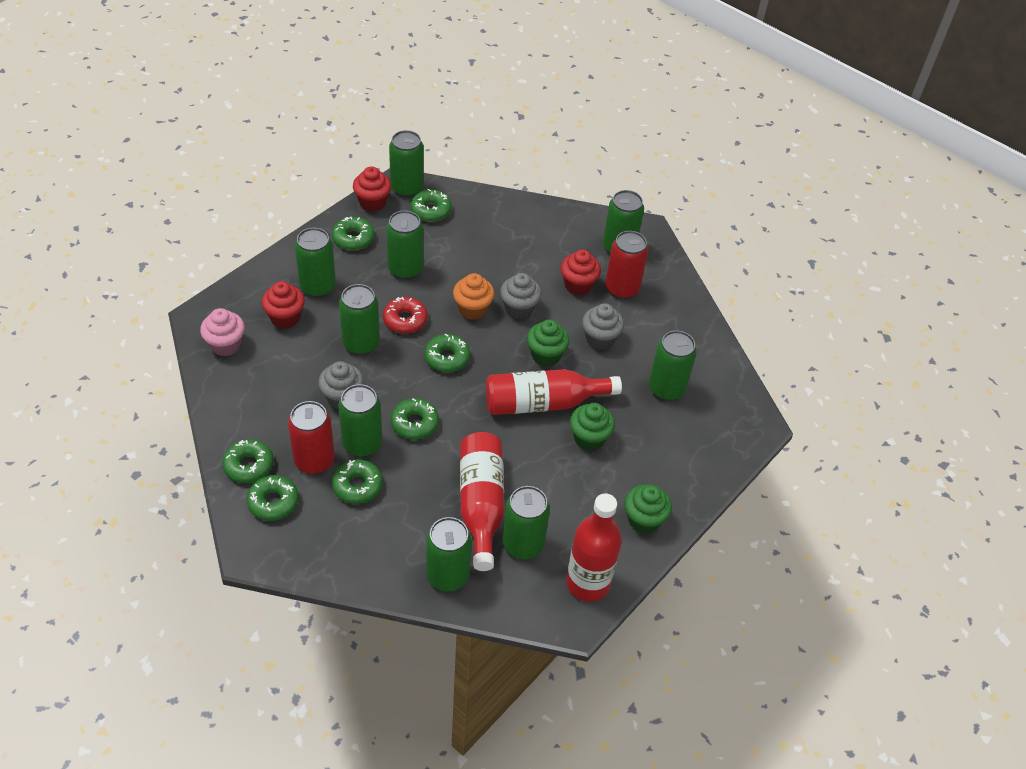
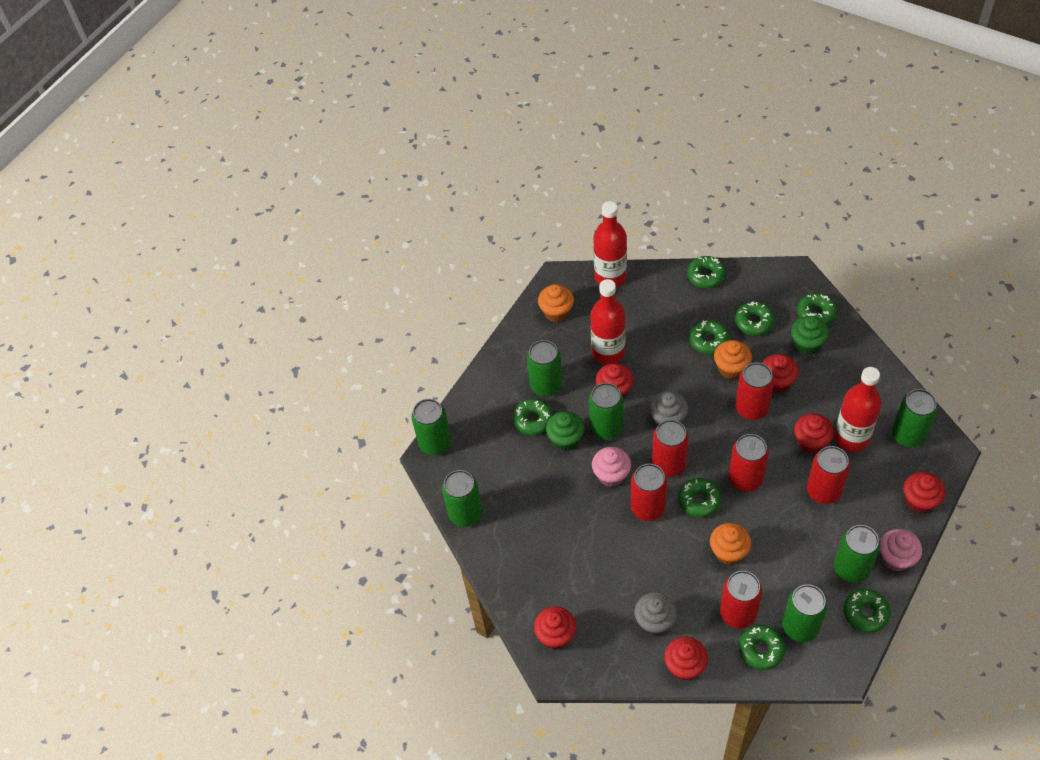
green can: [295,228,336,297] [338,384,382,457] [339,284,380,355] [386,210,423,279] [389,130,424,197] [426,517,472,591] [502,486,550,559] [603,190,644,254] [649,330,697,401] = 9 -> [412,399,451,455] [442,470,482,527] [527,340,563,397] [589,383,623,440] [782,584,827,642] [834,525,880,583] [892,389,938,447] = 7
green cupcake: [527,319,570,367] [570,403,615,451] [624,484,672,534] = 3 -> [546,411,585,451] [791,316,829,355] = 2
green donut: [222,439,274,483] [247,475,299,521] [332,217,374,250] [332,459,383,504] [391,398,439,440] [411,189,452,222] [424,334,470,372] = 7 -> [513,399,553,435] [678,478,721,517] [687,256,726,288] [689,320,729,354] [735,301,775,336] [739,625,785,670] [797,293,837,325] [844,589,890,633] = 8
grey cupcake: [318,361,364,409] [500,273,541,319] [582,303,624,350] = 3 -> [635,592,677,635] [650,391,688,425] = 2
orange cupcake: [453,273,494,320] = 1 -> [538,284,574,322] [710,523,751,565] [714,340,752,379] = 3
pink cupcake: [200,308,245,356] = 1 -> [592,447,631,487] [880,529,922,571] = 2
red can: [288,401,335,474] [605,231,648,299] = 2 -> [631,464,668,521] [652,420,689,477] [720,571,762,628] [729,434,769,492] [735,362,774,420] [807,446,850,504] = 6
red cupcake: [262,281,305,329] [353,166,391,212] [561,250,601,295] = 3 -> [534,606,576,650] [596,363,633,399] [664,637,708,680] [762,354,799,393] [794,413,834,454] [903,472,945,513] = 6
red donut: [383,297,428,334] = 1 -> none = 0

